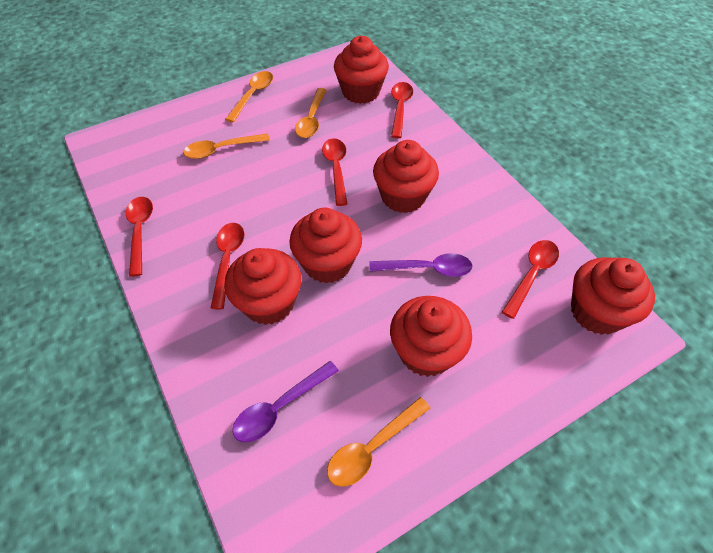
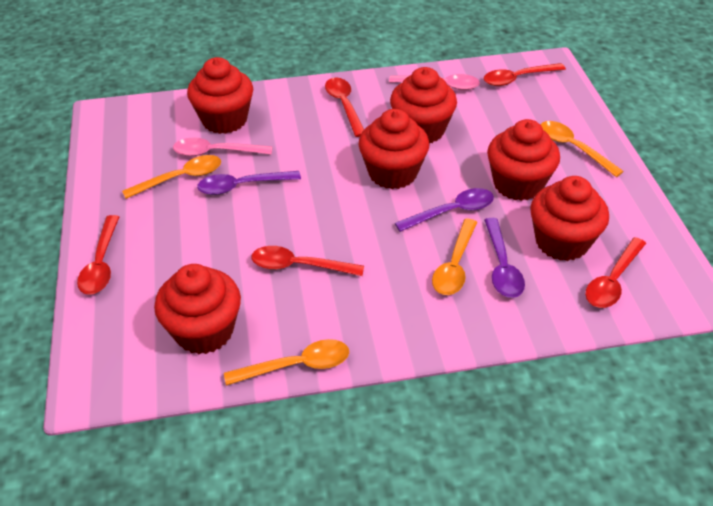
pink spoon: none = 0 -> [173,138,272,156] [389,74,480,90] = 2
purple spoon: [233,361,339,442] [369,253,473,277] = 2 -> [197,171,301,195] [395,188,494,232] [484,218,525,298] = 3

